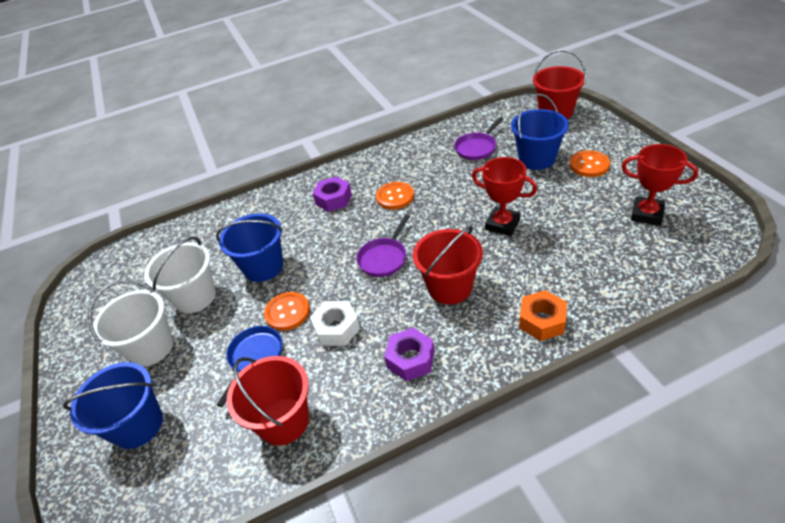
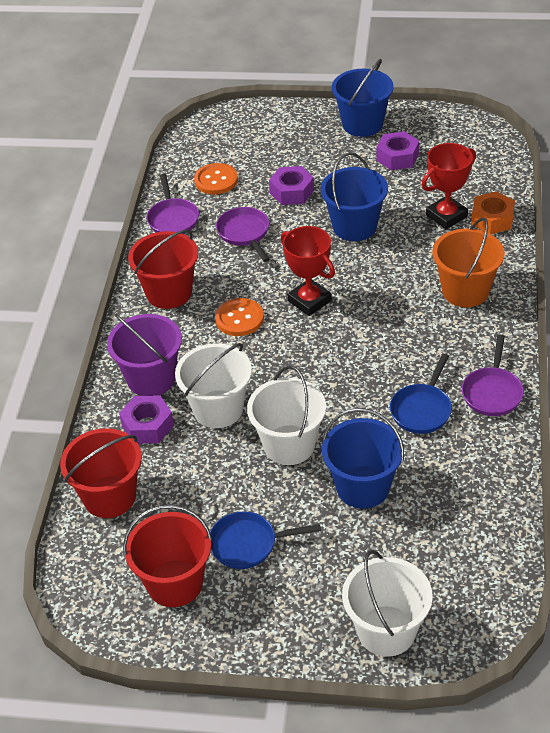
blue pan: [217,326,282,407] = 1 -> [210,512,321,569] [390,353,452,434] = 2
orange bucket: none = 0 -> [432,217,505,307] = 1
orange button: [264,292,310,331] [376,182,414,210] [570,150,610,177] = 3 -> [194,163,238,195] [215,298,264,336] = 2
purple bucket: none = 0 -> [107,314,182,396] = 1
purple nut: [313,177,352,212] [384,328,434,381] = 2 -> [119,395,174,444] [269,166,314,205] [376,131,419,170] = 3
purple pan: [356,215,410,277] [454,117,504,160] = 2 -> [146,174,199,234] [216,207,269,262] [462,335,524,416] = 3
white bucket: [88,280,173,367] [144,237,216,313] = 2 -> [175,343,252,428] [247,366,326,465] [342,550,433,657] = 3
white nut: [310,301,360,346] = 1 -> none = 0

